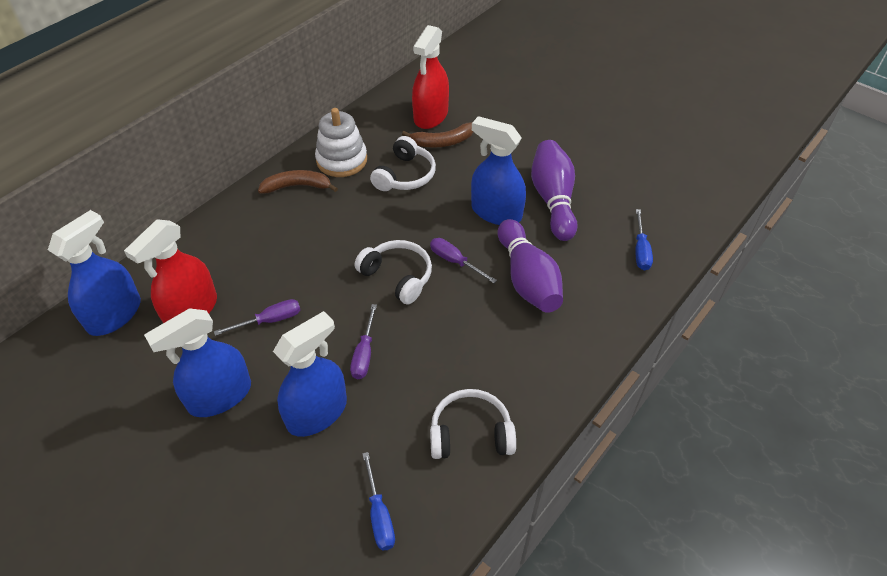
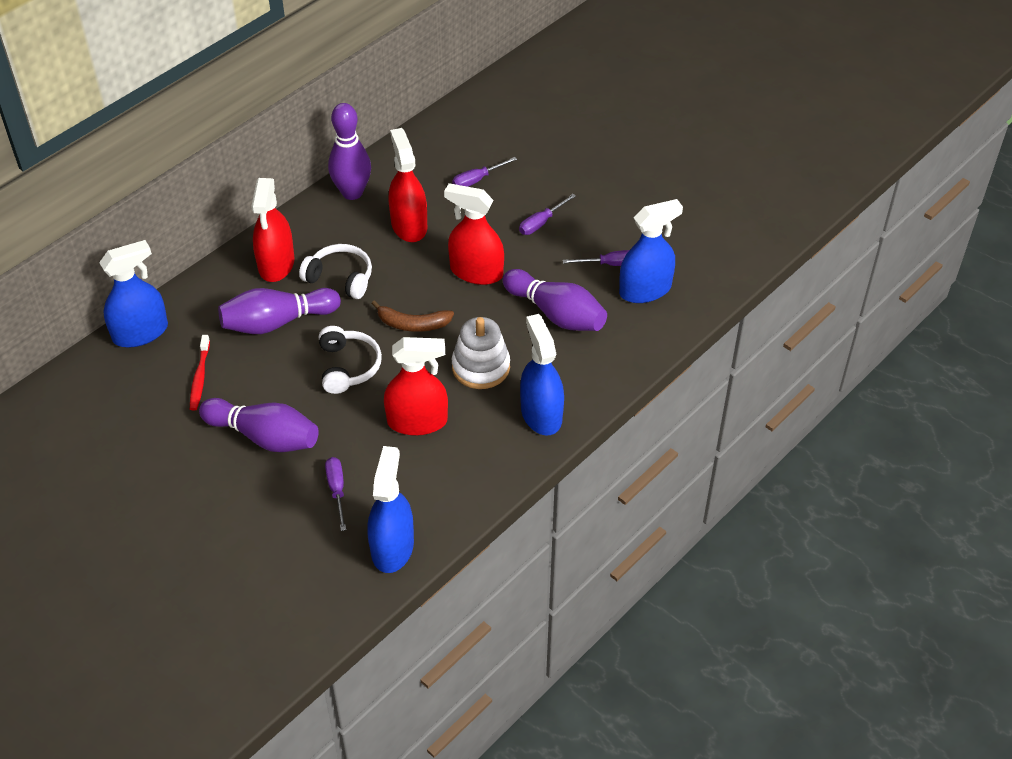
blue screwdriver: [362,452,395,551] [635,209,653,271] = 2 -> none = 0
brown banana: [258,170,338,194] [402,122,473,148] = 2 -> [371,300,454,332] = 1
purple bowling pin: [498,219,563,313] [531,140,578,241] = 2 -> [199,398,319,452] [218,288,341,334] [328,103,371,200] [503,269,607,331] = 4
purple screwdriver: [214,299,300,336] [350,304,377,379] [430,238,497,283] = 3 -> [325,457,346,531] [452,157,517,187] [519,194,576,235] [563,250,629,266] = 4
red spray bottle: [124,219,217,323] [412,25,449,129] = 2 -> [251,178,295,282] [384,337,448,435] [389,128,427,242] [444,183,504,285] = 4
red toothbrush: none = 0 -> [190,335,210,411] = 1
white headphones: [355,240,432,305] [370,136,436,191] [430,389,516,459] = 3 -> [299,244,372,299] [319,326,382,394] = 2

